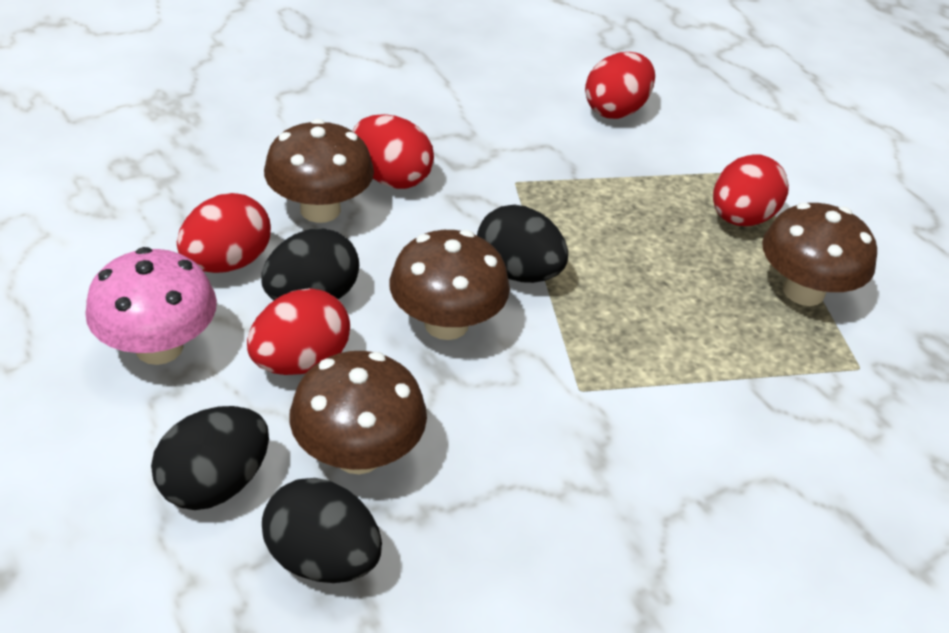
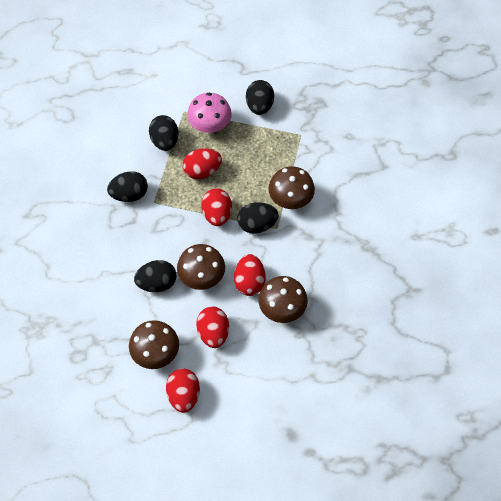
black egg: [151,406,269,510] [261,228,359,300] [262,478,382,583] [477,205,568,283] = 4 -> [107,171,148,202] [134,260,177,292] [149,115,178,151] [238,202,278,234] [246,80,274,115] = 5

